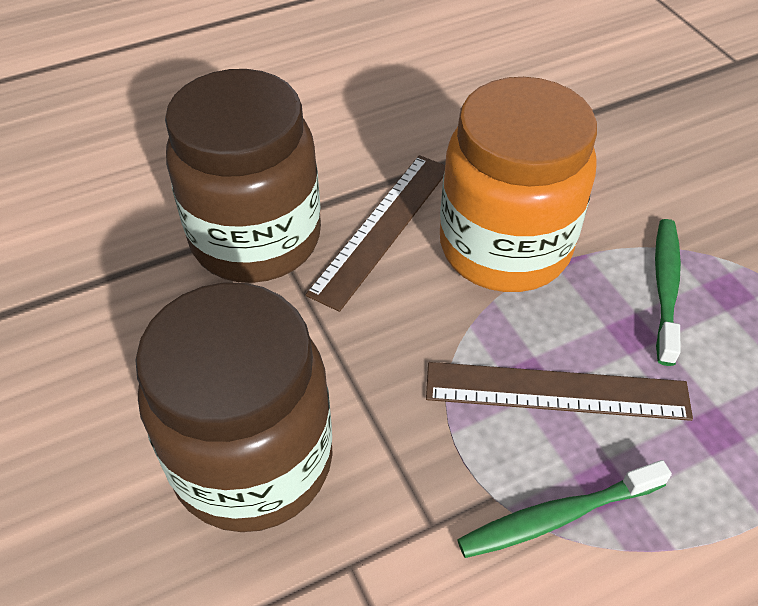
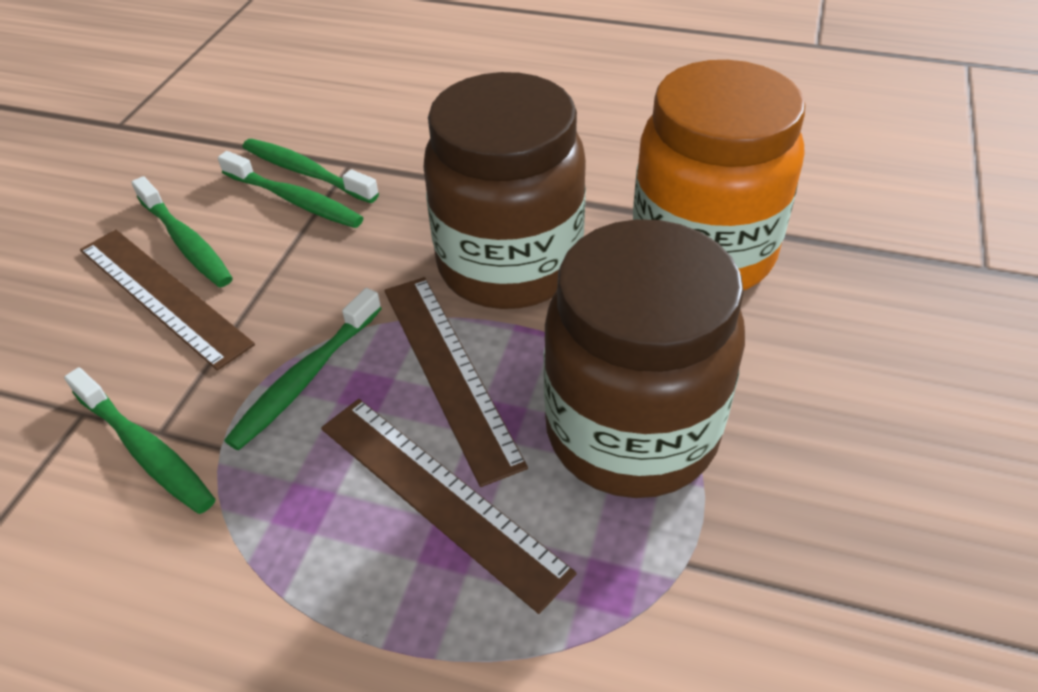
brown ruler: [305,155,445,312] [426,362,693,421] = 2 -> [80,230,255,371] [321,399,577,614] [385,277,528,487] = 3
green toothbrush: [457,460,672,558] [655,219,681,366] = 2 -> [64,368,216,514] [131,176,233,287] [218,151,363,228] [224,288,382,450] [242,139,379,203] = 5

